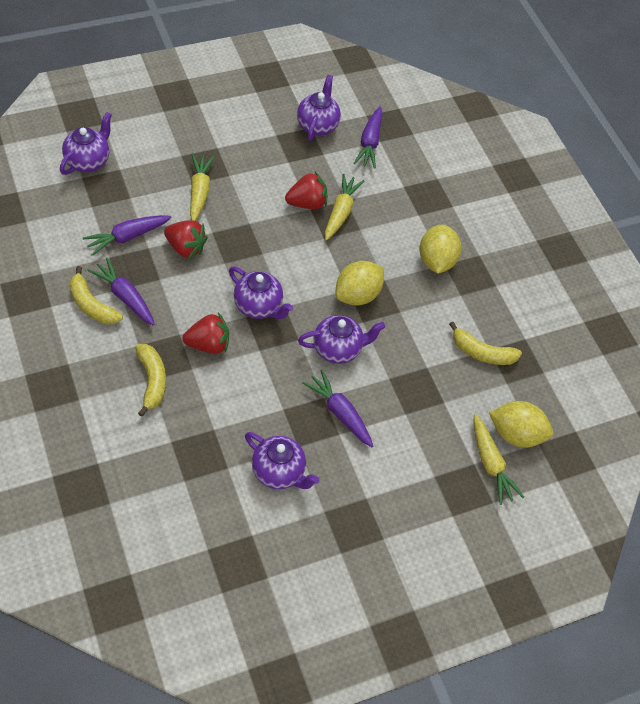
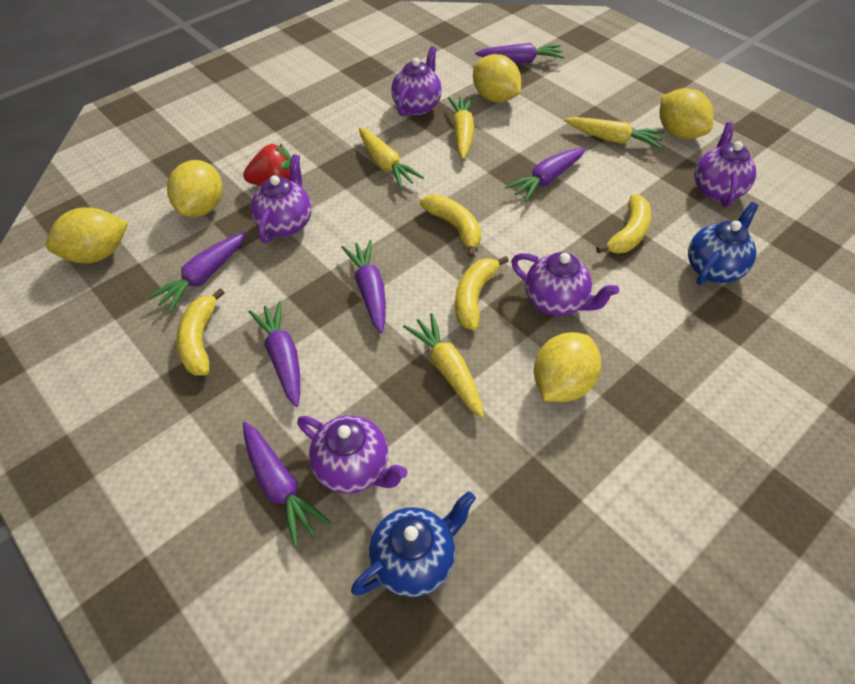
blue teapot: none = 0 -> [351,491,476,597] [688,202,759,285] = 2
purple carrot: [83,215,172,256] [87,257,155,326] [302,369,374,447] [354,106,383,169] = 4 -> [147,233,247,313] [243,422,331,547] [249,301,300,407] [341,240,386,333] [475,43,565,63] [505,148,586,202] = 6
red strawberry: [164,220,208,259] [183,313,229,354] [285,172,327,209] = 3 -> [243,142,291,186] = 1
yellow banana: [70,266,123,325] [135,344,166,417] [449,322,522,365] = 3 -> [176,288,225,376] [420,195,481,258] [455,256,509,331] [596,194,651,253] = 4
yellow carrot: [190,154,215,221] [325,174,364,241] [474,414,524,505] = 3 -> [359,127,424,189] [403,313,484,418] [448,97,474,159] [564,117,664,148] = 4
yellow lemon: [336,261,384,306] [419,225,461,274] [489,401,553,447] = 3 -> [46,207,128,263] [167,160,222,217] [473,54,521,103] [534,332,601,402] [659,88,714,139] = 5

